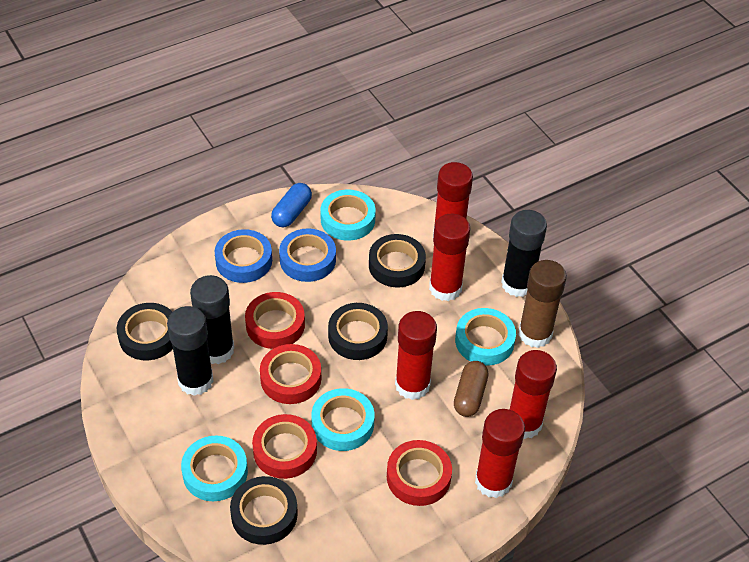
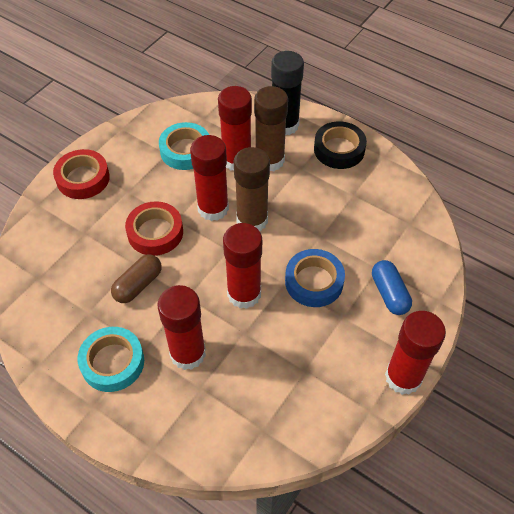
black glue stick: [167,306,214,396] [190,275,234,364] [501,210,547,297] = 3 -> [271,51,304,135] = 1
black tape: [117,303,173,360] [230,476,298,545] [328,303,388,360] [369,234,426,287] = 4 -> [314,121,367,169] = 1
blue tape: [215,229,272,283] [279,228,336,282] = 2 -> [285,249,345,307] = 1
brown glue stick: [518,260,567,348] = 1 -> [234,147,270,231] [254,86,288,171] = 2
red tape: [245,292,305,349] [252,414,317,479] [260,344,321,404] [387,440,452,506] = 4 -> [53,149,110,199] [125,201,183,256] = 2
turquoise tape: [181,435,248,501] [311,388,375,451] [321,190,376,241] [455,308,516,366] = 4 -> [77,327,144,392] [159,122,209,170] = 2

